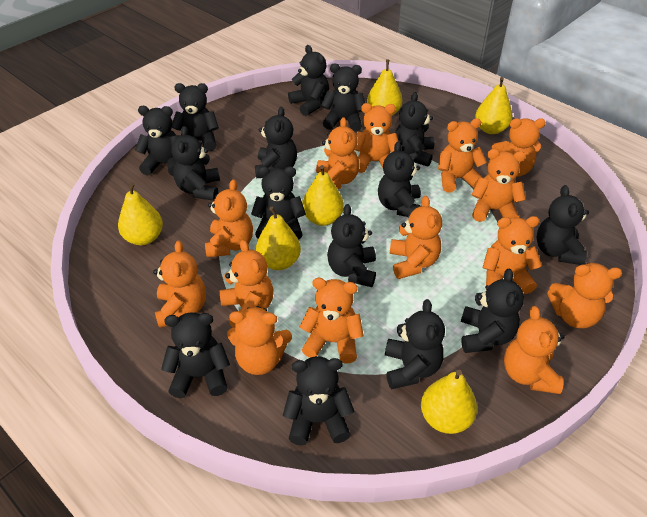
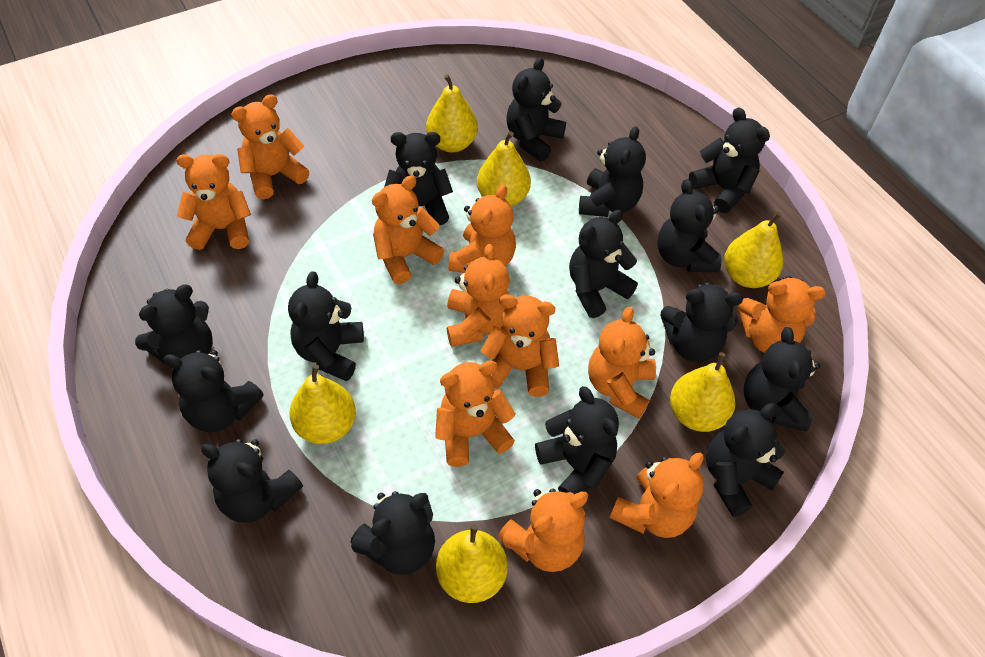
orange teddy bear: [153,241,206,328] [205,179,253,257] [220,240,274,328] [227,306,292,375] [300,278,364,364] [316,117,359,189] [355,103,399,173] [390,196,442,279] [438,118,487,192] [471,149,526,222] [483,216,542,294] [492,118,546,177] [504,306,565,394] [547,263,622,328] = 14 -> [176,154,251,250] [231,94,309,199] [372,176,444,284] [435,360,516,467] [447,244,510,347] [448,184,516,273] [481,294,559,397] [498,489,588,572] [588,307,656,419] [610,453,704,538] [738,276,826,353] = 11

